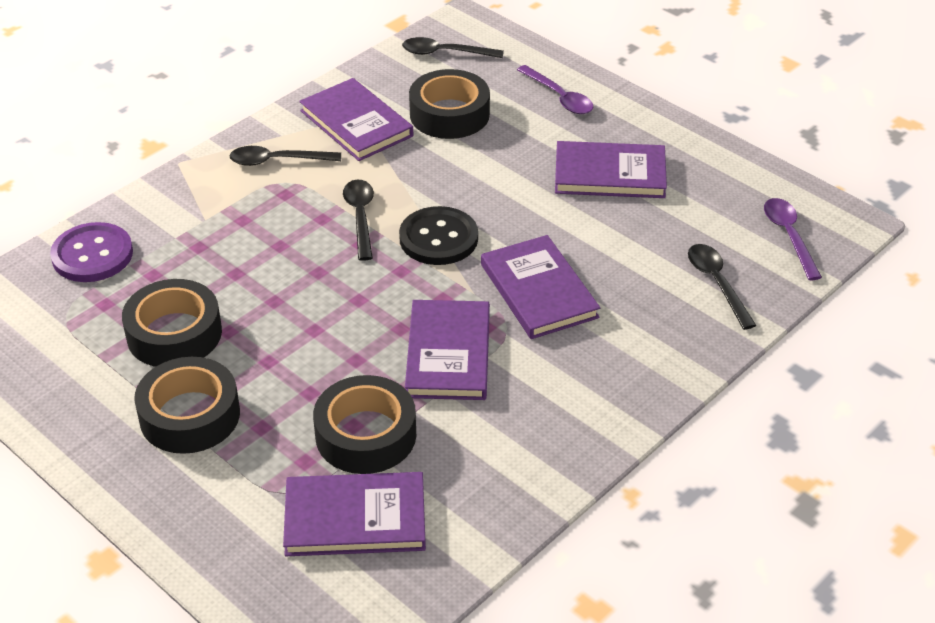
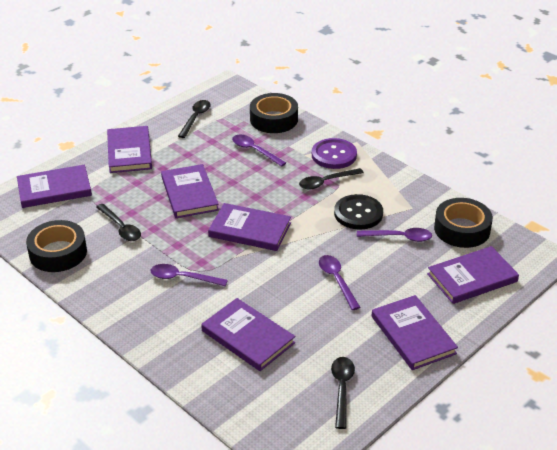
black tape: [122,279,222,367] [134,357,240,454] [313,375,416,474] [409,69,490,139] = 4 -> [26,220,87,272] [250,93,298,133] [434,198,493,248] = 3
purple book: [283,472,426,556] [299,78,413,161] [405,300,490,400] [481,235,600,339] [555,141,667,198] = 5 -> [17,165,92,208] [107,126,152,173] [161,164,219,218] [201,298,295,371] [208,203,291,251] [372,295,458,370] [427,246,519,304] = 7
purple spoon: [517,65,593,114] [764,198,822,280] = 2 -> [150,264,228,286] [232,135,286,167] [319,255,361,310] [357,228,432,242] = 4

